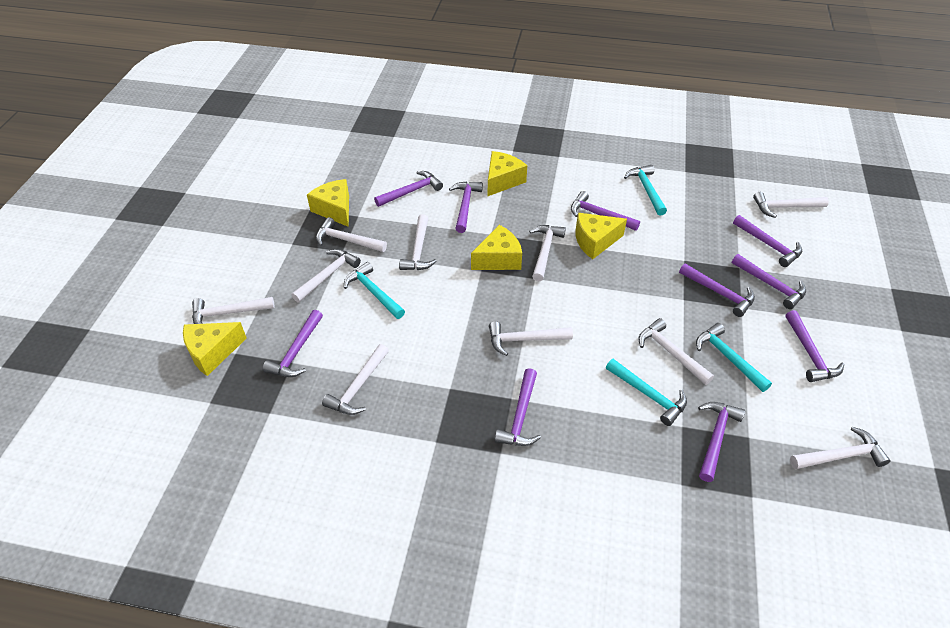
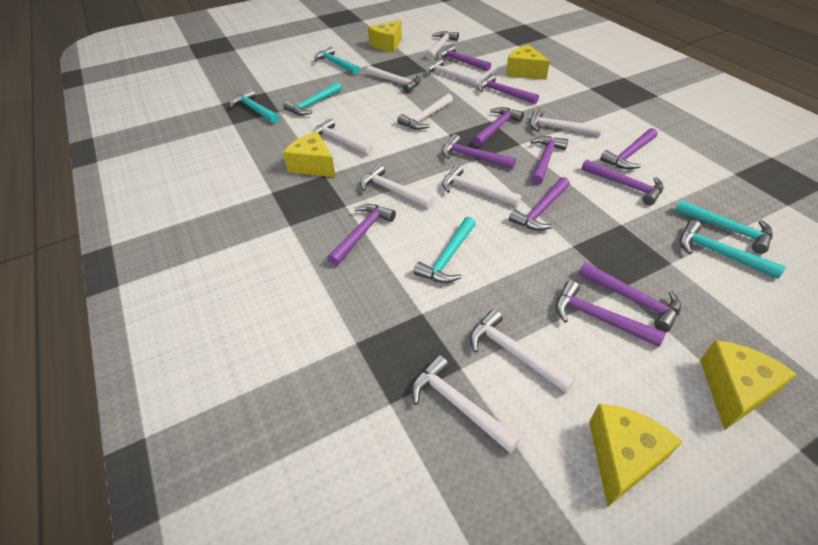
purple hammer: [262,310,323,377] [374,171,443,207] [449,181,483,233] [495,368,541,446] [571,191,640,231] [679,263,755,317] [698,402,745,482] [732,254,806,309] [733,215,802,267] [786,310,844,382] = 10 -> [328,204,396,266] [438,45,491,71] [442,134,516,169] [472,107,524,147] [478,74,539,104] [509,177,570,231] [530,136,568,185] [556,280,666,347] [579,262,681,332] [581,159,663,205] [600,128,657,169] = 11
turquoise hammer: [344,262,405,319] [606,359,687,426] [624,165,667,216] [696,323,772,392] = 4 -> [230,89,279,124] [283,82,342,115] [314,47,360,74] [413,217,476,283] [675,200,772,254] [680,220,786,279] = 6

